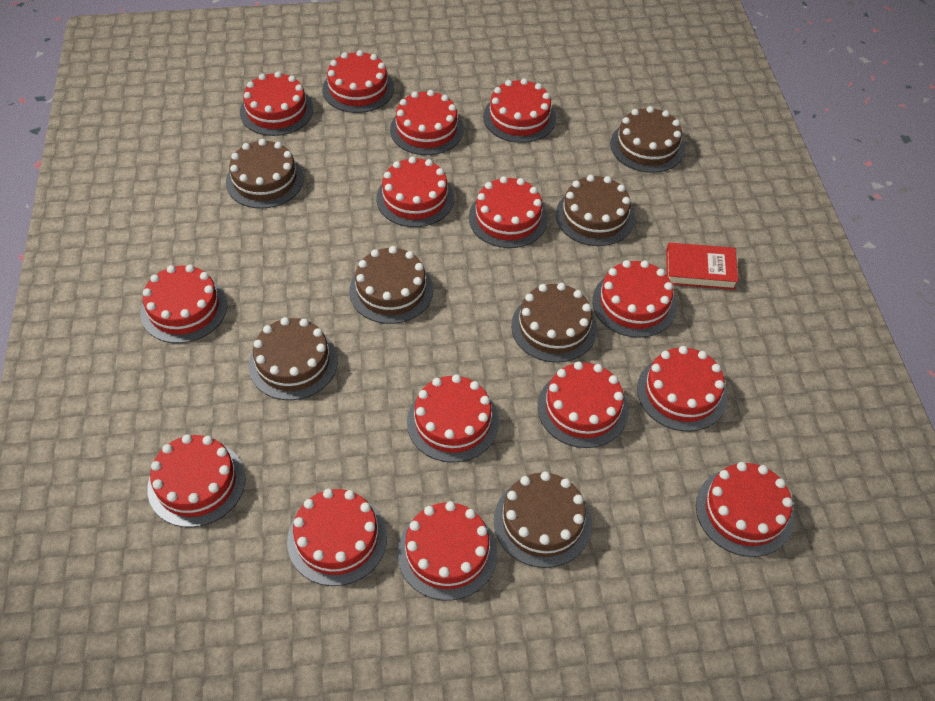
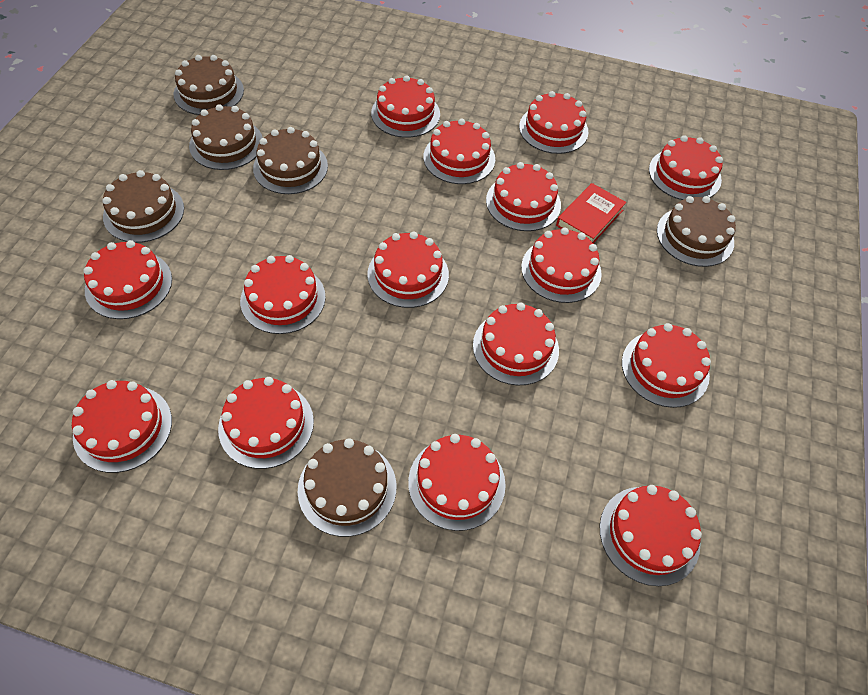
brown cake: [226,139,304,209] [248,317,338,400] [349,246,433,324] [494,471,592,568] [511,283,597,363] [556,175,635,246] [610,106,685,173] = 7 -> [102,170,184,243] [174,55,244,115] [189,104,263,170] [253,127,328,194] [298,438,396,537] [657,196,736,267] = 6

